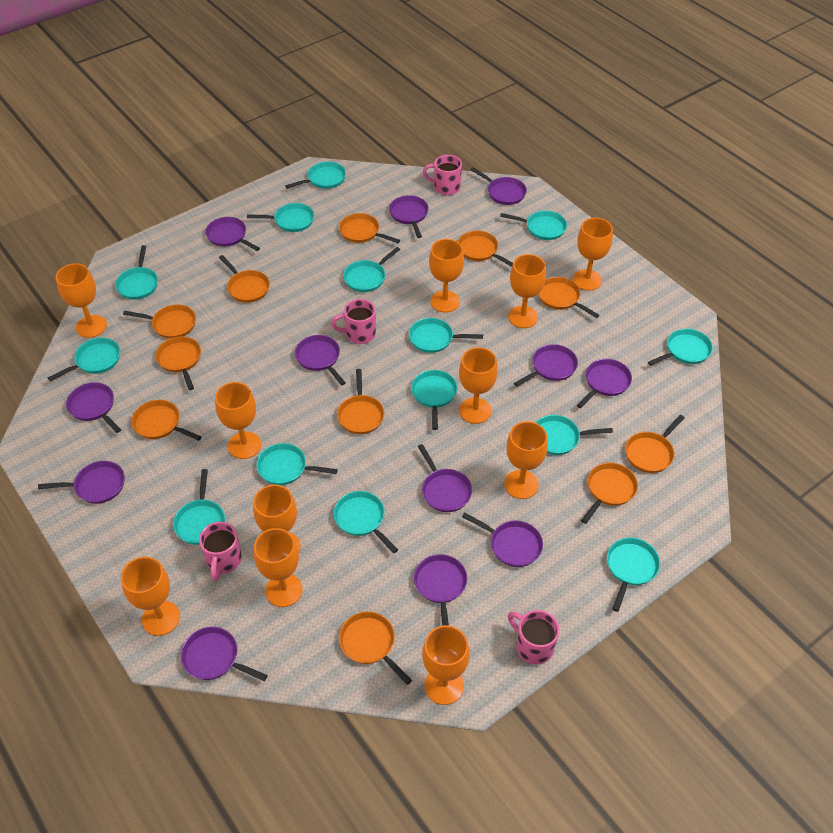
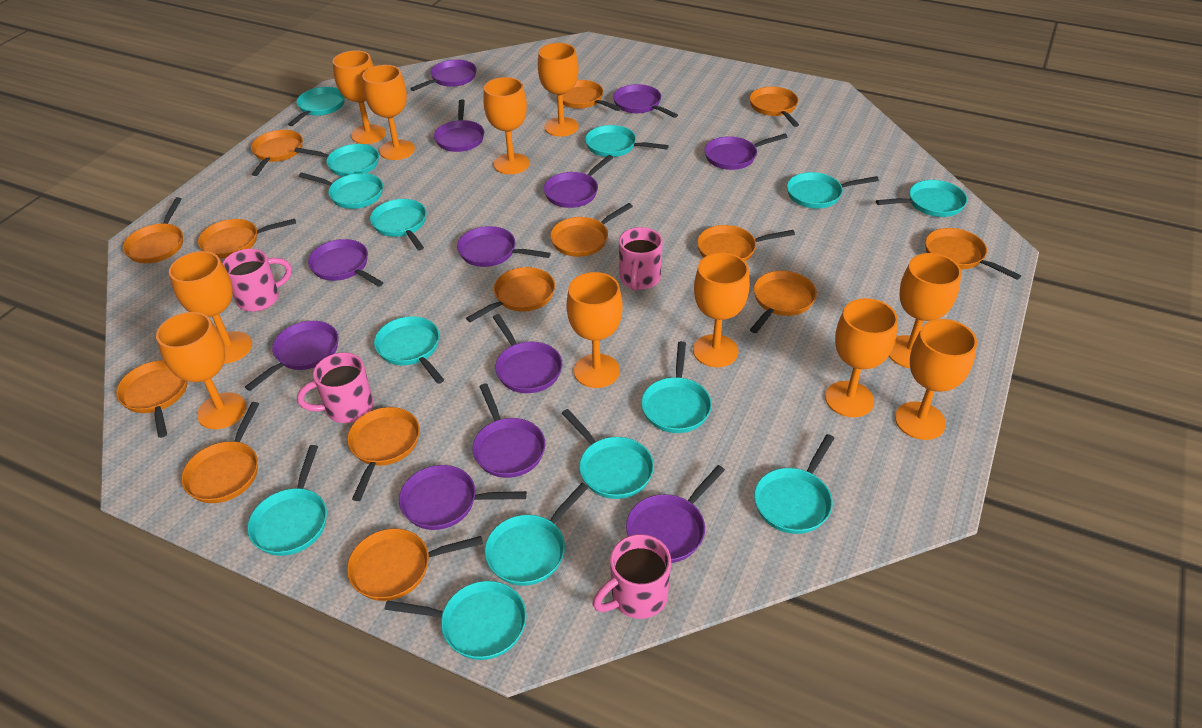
orange pan: [123,305,196,339] [131,400,202,441] [155,336,201,390] [219,255,270,303] [337,369,384,434] [339,213,400,243] [339,612,412,685] [458,231,513,267] [538,277,600,318] [581,463,638,524] [625,415,685,473] = 11 -> [116,360,187,438] [123,197,183,263] [181,402,259,503] [198,219,296,258] [251,130,303,176] [347,407,420,501] [347,529,483,601] [466,267,555,322] [550,203,633,257] [562,80,621,111] [697,225,795,262] [749,87,799,127] [750,271,817,333] [925,228,1021,280] = 14

